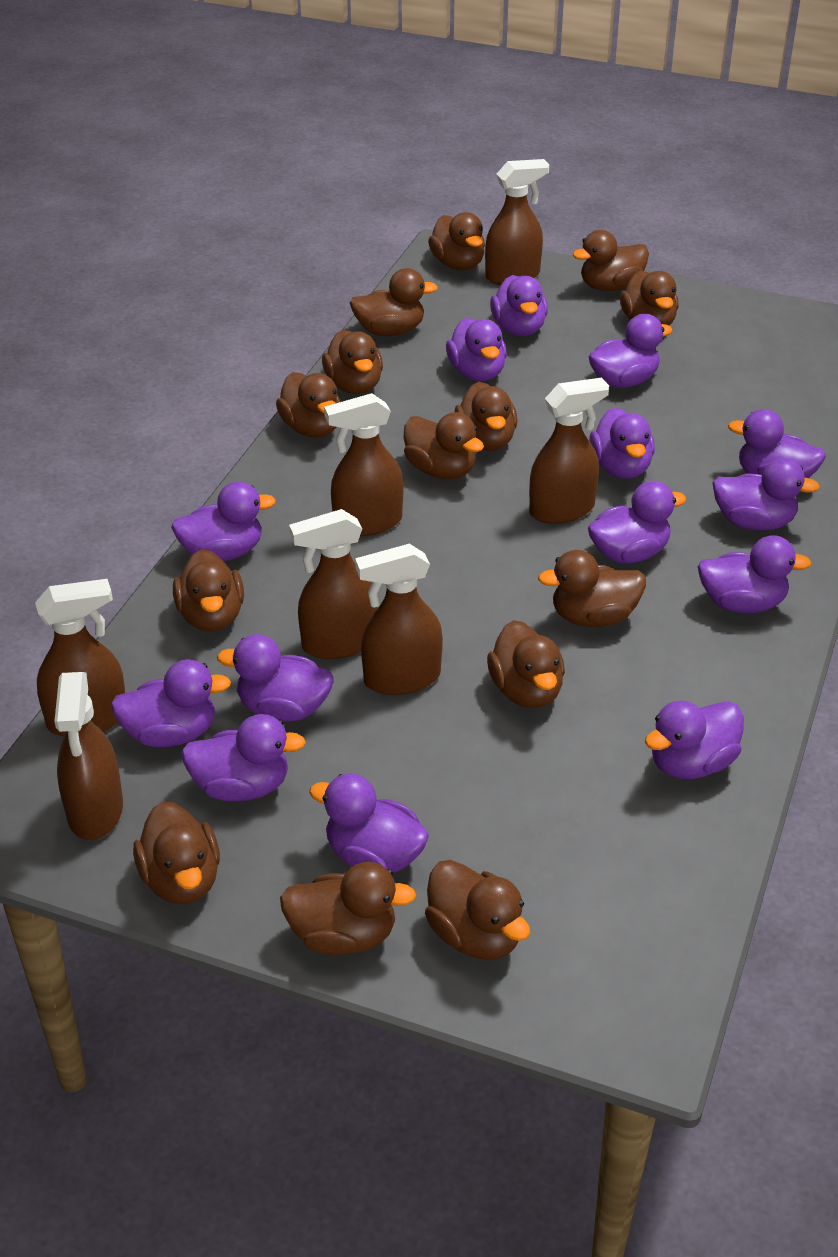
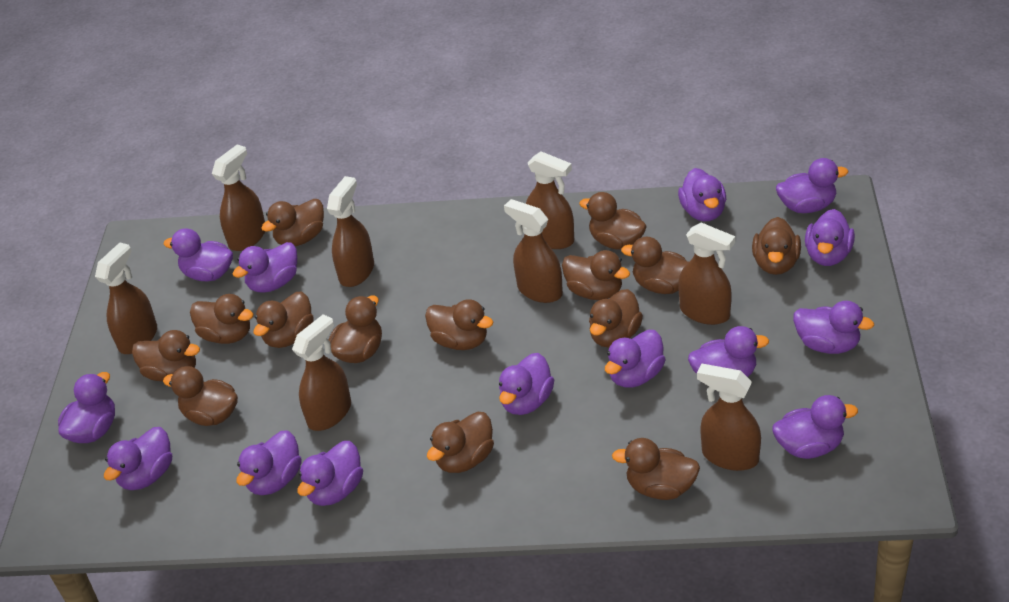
brown spray bottle: [35,579,125,737] [54,672,123,840] [289,509,377,659] [324,393,403,536] [355,544,443,695] [485,159,549,285] [529,378,609,524] = 7 -> [95,243,157,354] [212,145,265,251] [292,314,351,431] [327,176,374,287] [504,199,563,303] [526,151,574,249] [678,222,735,325] [697,364,761,471] = 8

